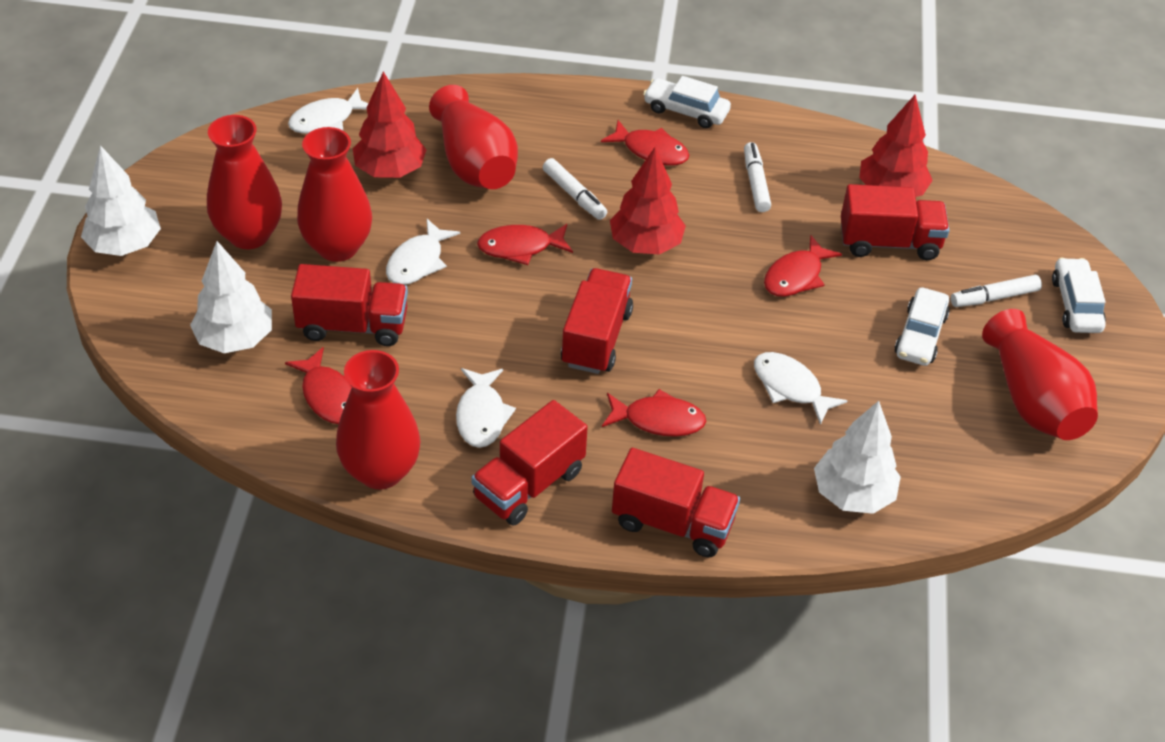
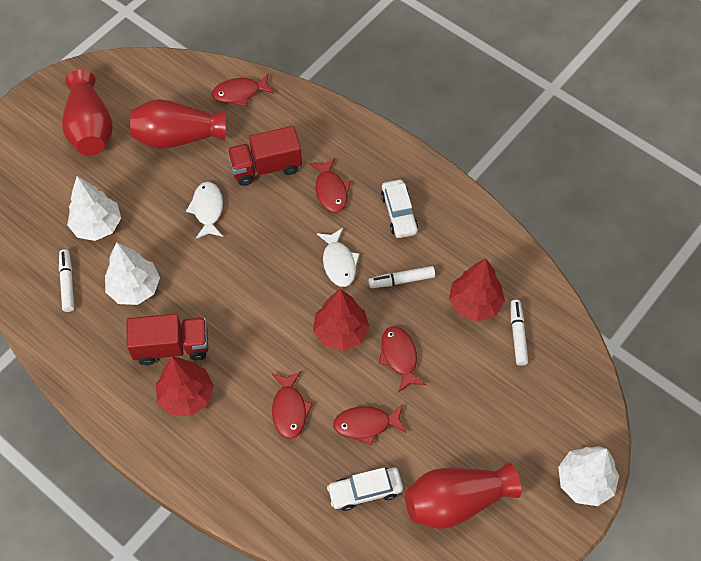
red truck: [291,264,408,346] [471,400,588,526] [561,268,633,374] [612,448,740,557] [841,184,949,260] = 5 -> [127,314,208,365] [227,126,302,186] = 2
red vase: [207,115,282,249] [297,127,372,262] [336,350,421,489] [429,85,518,189] [982,309,1098,440] = 5 -> [62,70,113,156] [130,99,225,149] [405,462,521,529] = 3
white car: [643,76,731,128] [894,287,950,366] [1052,258,1106,333] = 3 -> [327,468,403,511] [381,180,418,238] = 2
white fish: [288,88,368,133] [386,219,460,285] [456,368,516,448] [754,352,847,425] = 4 -> [186,182,223,239] [316,228,360,287] = 2

